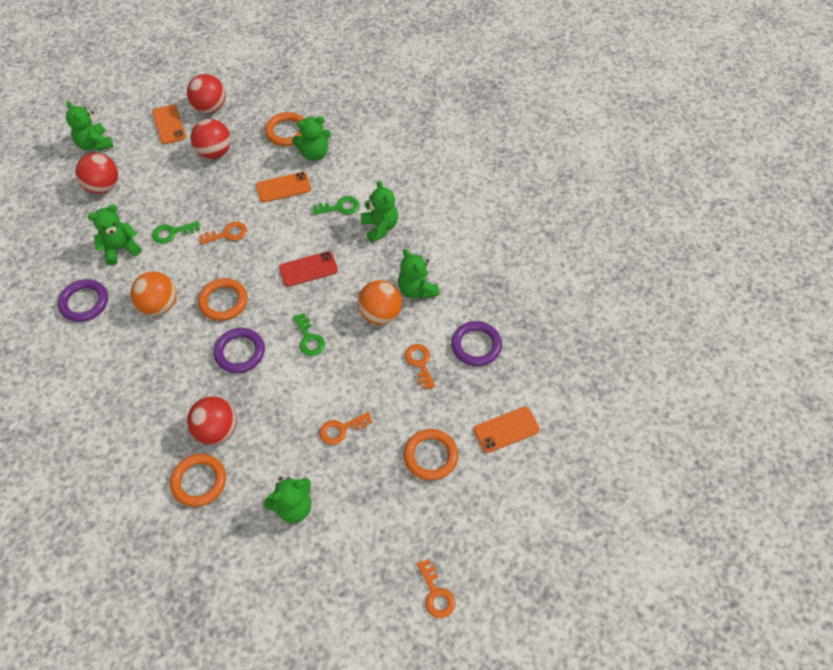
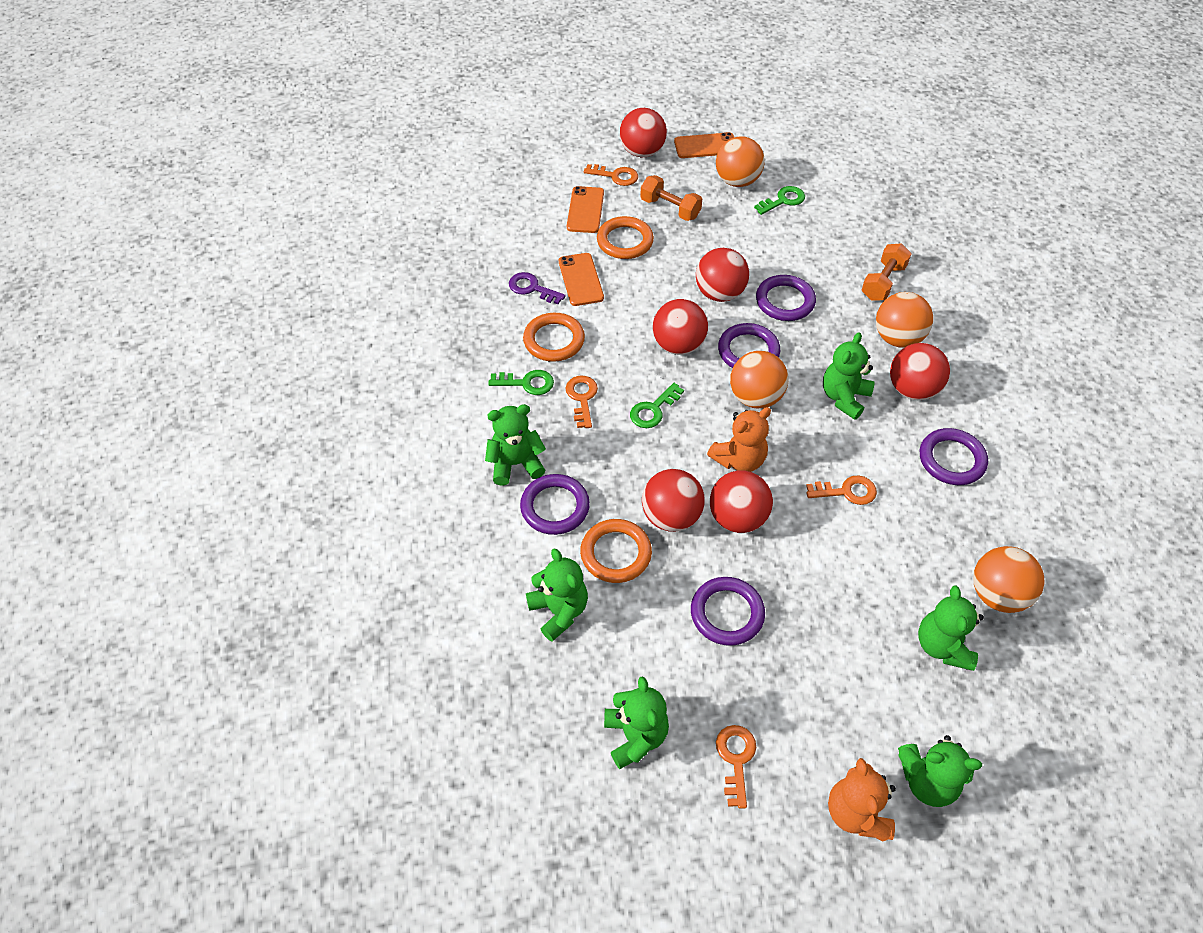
orange ball: [131,271,177,316] [358,280,402,325] = 2 -> [716,136,765,187] [730,351,789,409] [876,292,933,348] [973,546,1045,613] = 4
orange dumbbell: none = 0 -> [640,175,702,221] [862,243,911,301] = 2
orange ring: [170,454,226,507] [198,278,247,321] [265,112,304,146] [404,429,458,481] = 4 -> [523,313,585,362] [580,519,652,583] [597,216,654,259] = 3
orange teddy bear: none = 0 -> [707,407,771,472] [828,758,896,841] = 2
purple key: none = 0 -> [509,272,566,304] = 1
purple ring: [58,279,108,322] [214,328,265,373] [451,321,502,366] = 3 -> [520,474,590,535] [691,577,765,646] [718,323,780,368] [756,275,816,321] [920,428,988,485] = 5
red ball: [75,153,118,194] [187,74,226,113] [187,396,237,445] [191,119,231,159] = 4 -> [620,108,667,157] [642,469,705,532] [653,299,708,355] [696,248,749,302] [710,470,773,533] [890,343,950,400] = 6
red phone: [279,251,338,287] = 1 -> none = 0

